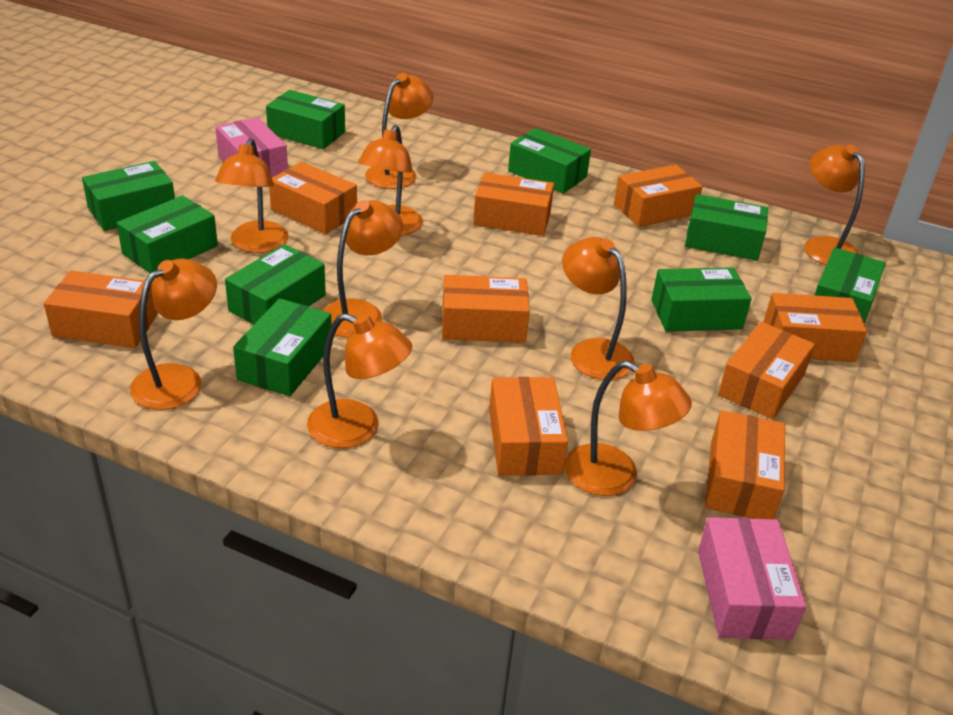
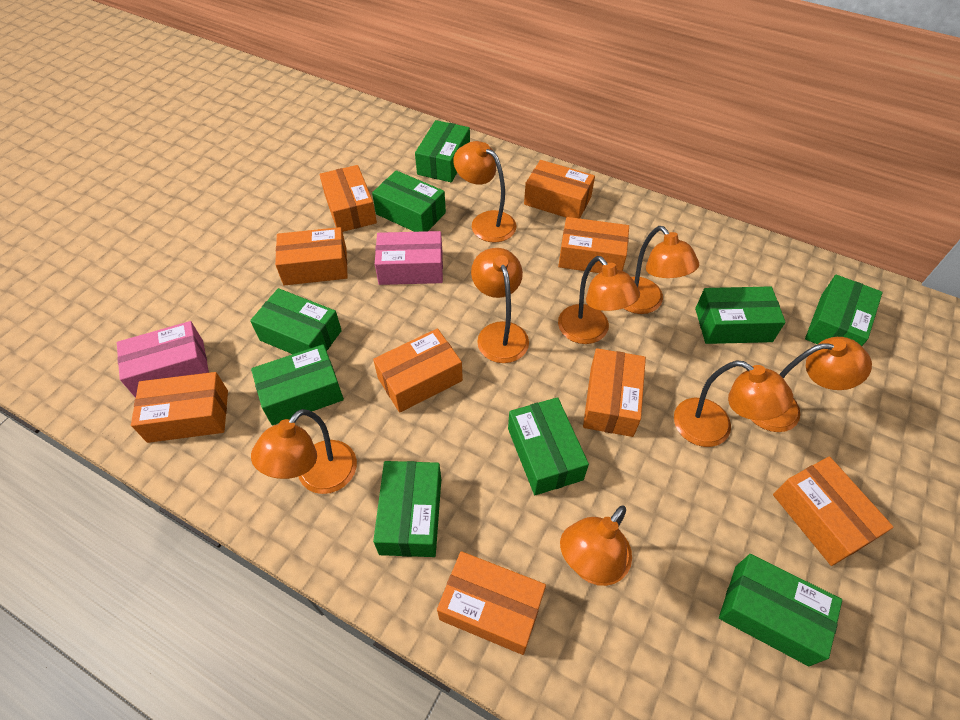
orange lamp: [130,259,217,410] [215,138,289,253] [307,313,412,448] [322,200,403,338] [358,125,423,236] [365,73,433,189] [562,237,635,380] [564,361,692,496] [804,144,865,265] = 9 -> [251,409,357,494] [453,141,516,243] [471,248,529,363] [558,256,640,344] [560,505,632,586] [623,226,699,314] [674,360,793,447] [750,337,872,432] = 8

